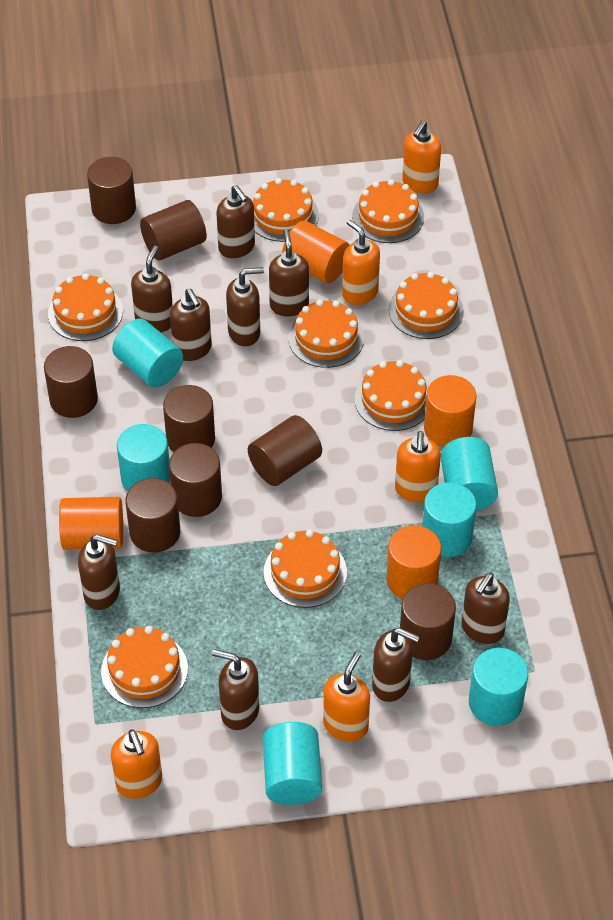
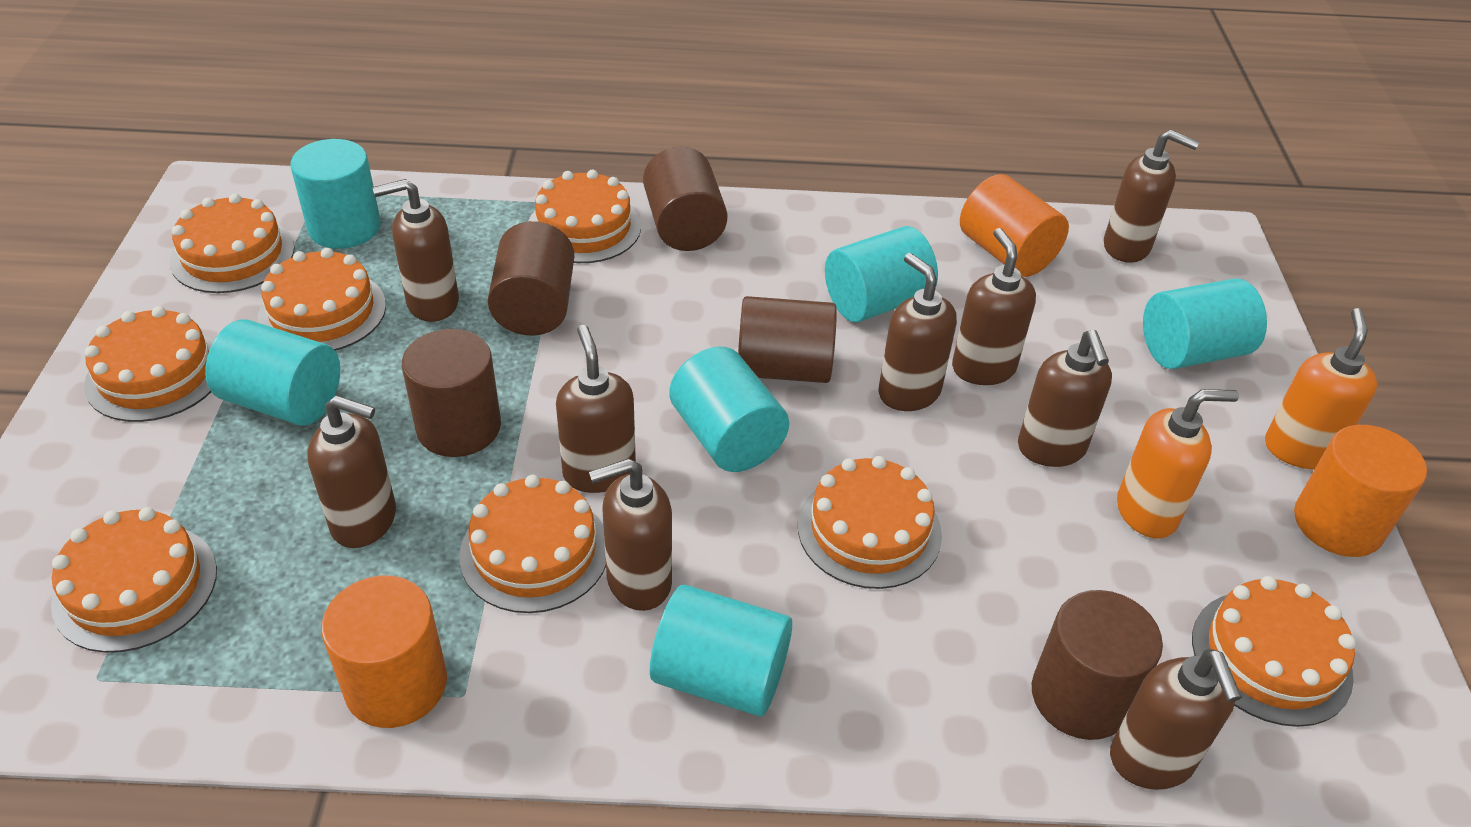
brown cylinder: [44,346,98,418] [87,157,136,224] [125,478,180,553] [140,200,207,260] [163,385,215,452] [169,443,222,517] [248,415,322,486] [400,583,456,660] = 8 -> [402,329,501,457] [488,221,574,335] [643,146,728,251] [738,296,837,383] [1032,590,1163,740] = 5
orange cylinder: [59,497,123,550] [282,221,350,283] [386,525,441,599] [424,375,477,447] = 4 -> [321,576,447,728] [960,174,1069,277] [1294,425,1427,557] = 3
orange soap dispenser: [111,729,162,799] [323,652,370,742] [342,220,380,305] [395,431,441,502] [402,121,441,193] = 5 -> [1117,389,1239,538] [1265,308,1377,469] = 2

